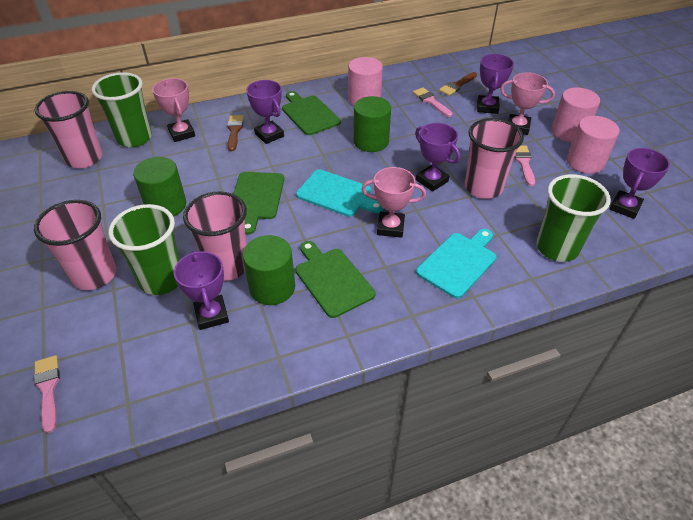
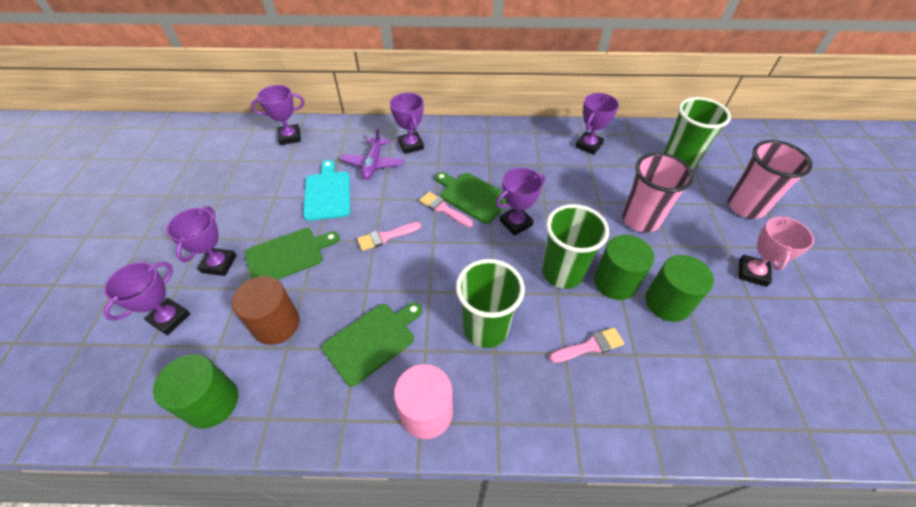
brown brush: [227,115,244,151] [439,72,477,96] = 2 -> none = 0
brown cylinder: none = 0 -> [232,276,300,345] = 1
pink cup: [34,91,102,168] [34,200,117,290] [183,191,247,281] [465,118,524,199] = 4 -> [622,153,694,232] [727,140,813,218] = 2
pink cylinder: [348,57,383,106] [552,87,600,142] [567,116,620,174] = 3 -> [394,364,453,439] = 1
pink trophy: [152,78,195,142] [361,167,426,238] [500,72,555,135] = 3 -> [739,216,814,287] = 1
purple plane: none = 0 -> [340,127,404,179] = 1
purple trophy: [174,250,229,330] [246,80,284,144] [415,123,460,191] [477,54,514,114] [610,148,670,219] = 5 -> [104,262,190,335] [166,206,237,276] [251,85,304,145] [390,93,424,154] [496,168,545,236] [575,93,619,155] = 6
turquoise cutting board: [296,169,384,217] [416,229,496,299] = 2 -> [303,160,350,221] = 1

